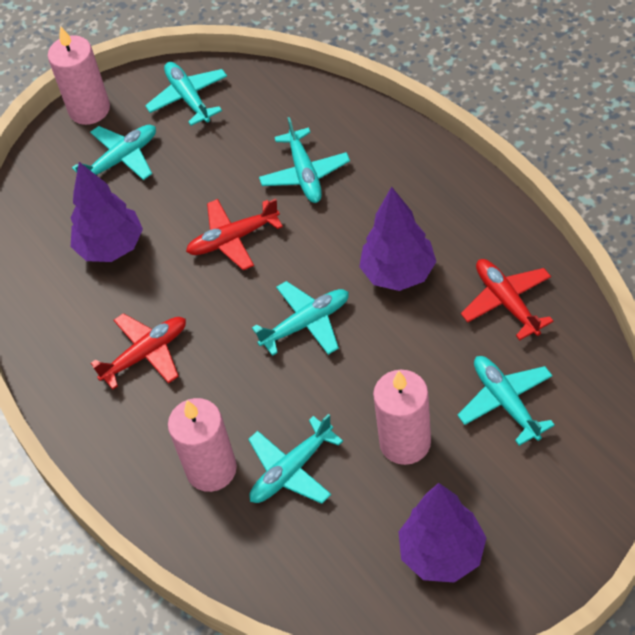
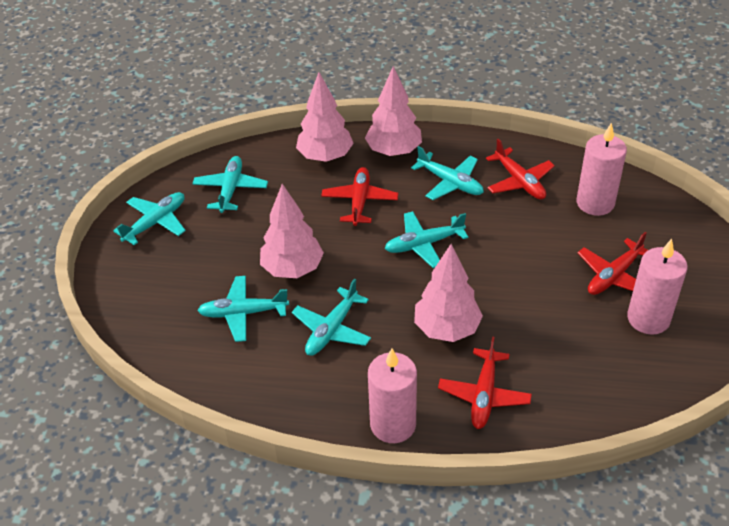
pink tree: none = 0 -> [260,184,324,278] [296,72,354,162] [365,66,422,156] [414,244,483,342] = 4
purple tree: [71,162,143,262] [359,187,436,291] [399,483,486,583] = 3 -> none = 0
red plane: [91,313,186,390] [186,198,283,270] [461,259,554,340] = 3 -> [321,167,398,226] [438,336,532,429] [486,139,555,199] [578,232,648,295] = 4

